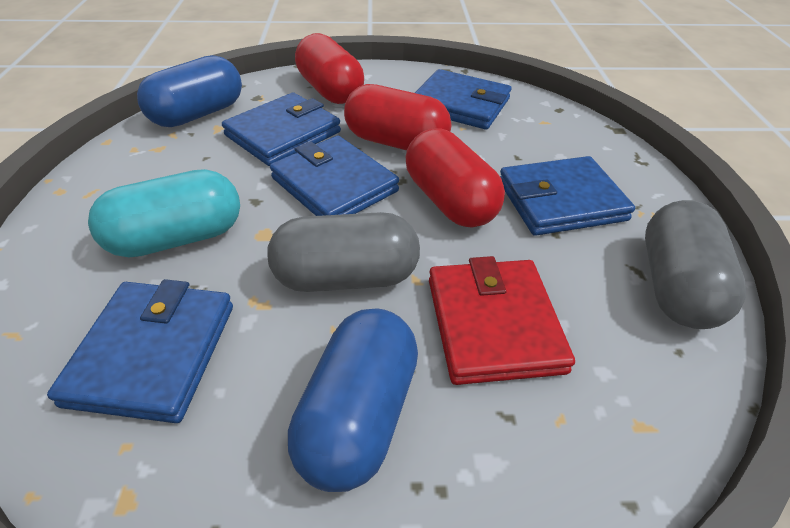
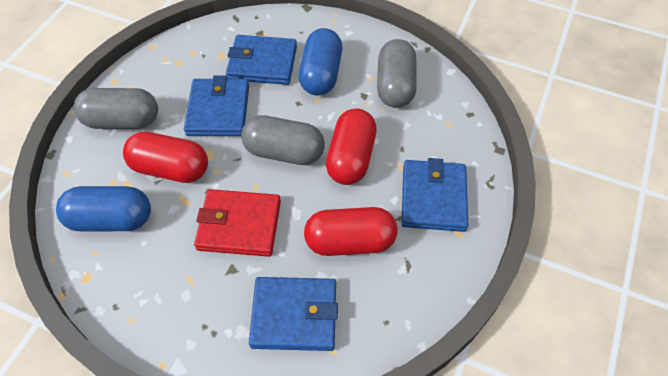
blue wallet: [47,279,233,423] [222,93,341,166] [270,136,399,216] [415,69,511,130] [500,156,635,236] = 5 -> [184,75,249,136] [226,35,297,85] [249,277,338,351] [401,158,468,232] = 4
grey capsule: [267,212,420,292] [645,200,746,329] = 2 -> [74,88,158,129] [241,115,325,165] [377,39,417,108] = 3
turquoise capsule: [88,169,240,257] = 1 -> none = 0

